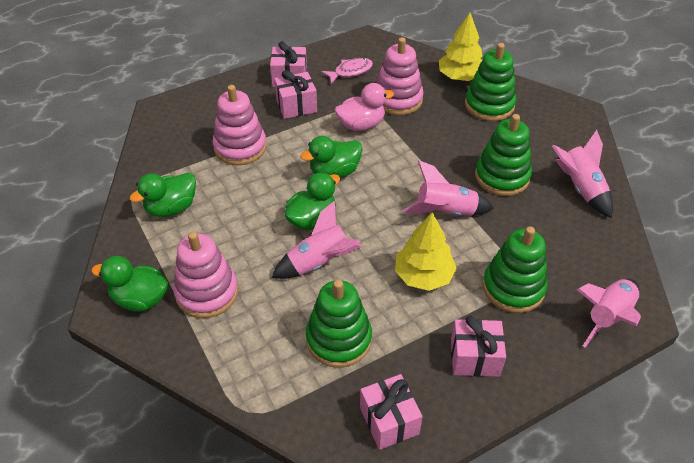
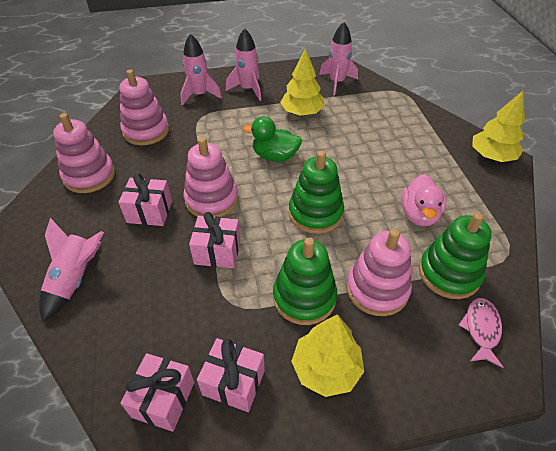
green duck: [91,256,168,312] [129,173,196,217] [285,172,340,231] [300,136,363,178] = 4 -> [243,116,302,162] = 1
green stacking toy: [306,280,372,368] [465,43,516,121] [475,114,532,196] [483,226,548,313] = 4 -> [273,238,337,325] [289,151,344,234] [419,213,492,299] = 3
pink stacking toy: [173,232,238,318] [213,85,266,165] [377,37,423,115] = 3 -> [53,113,115,193] [119,69,169,145] [184,137,238,217] [346,229,412,316] = 4
yellow tree: [395,212,457,291] [439,12,483,81] = 2 -> [280,48,325,116] [291,314,364,397] [472,91,525,162] = 3

